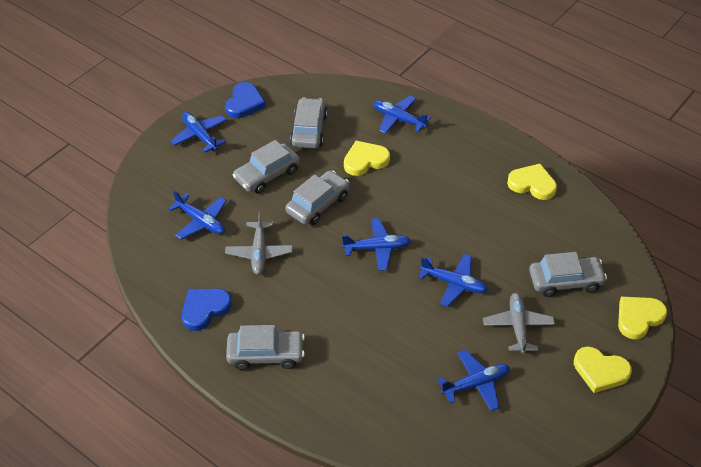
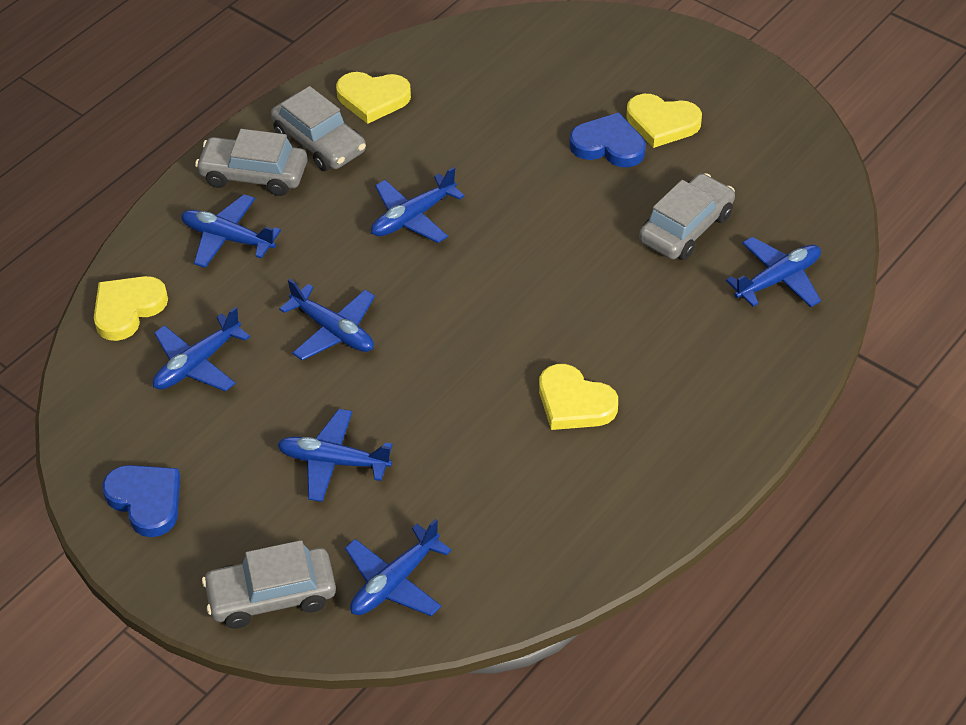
blue plane: [168,190,227,239] [171,112,227,153] [342,218,411,271] [373,96,431,134] [418,254,488,307] [437,349,510,411] = 6 -> [153,307,250,391] [181,194,281,268] [277,409,393,502] [279,278,375,360] [345,519,452,616] [371,167,465,243] [726,237,821,307] = 7
grey car: [226,325,305,370] [233,140,300,194] [285,171,349,225] [290,98,327,149] [529,252,607,297] = 5 -> [195,129,307,196] [202,540,336,629] [271,86,366,171] [639,173,735,260] = 4
grey plane: [225,211,293,275] [483,293,555,354] = 2 -> none = 0

